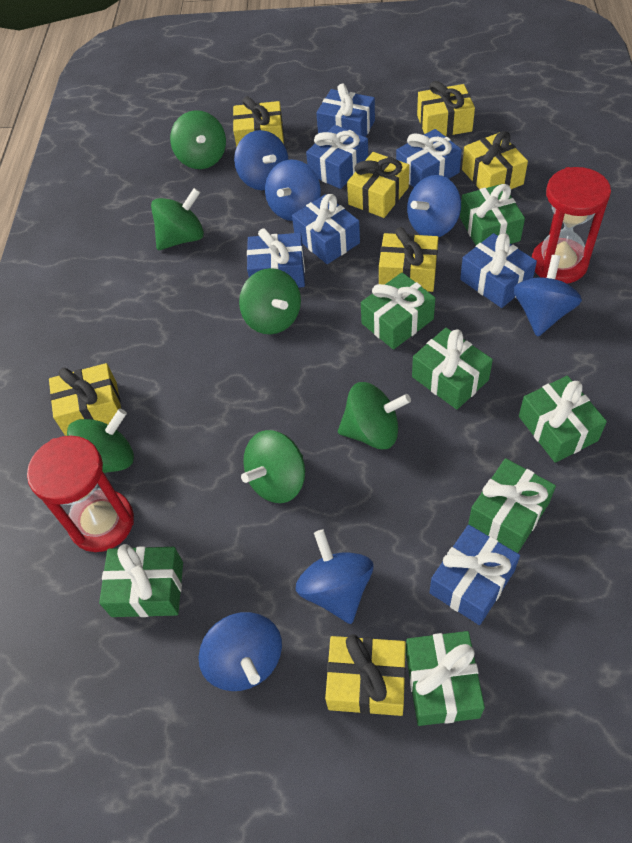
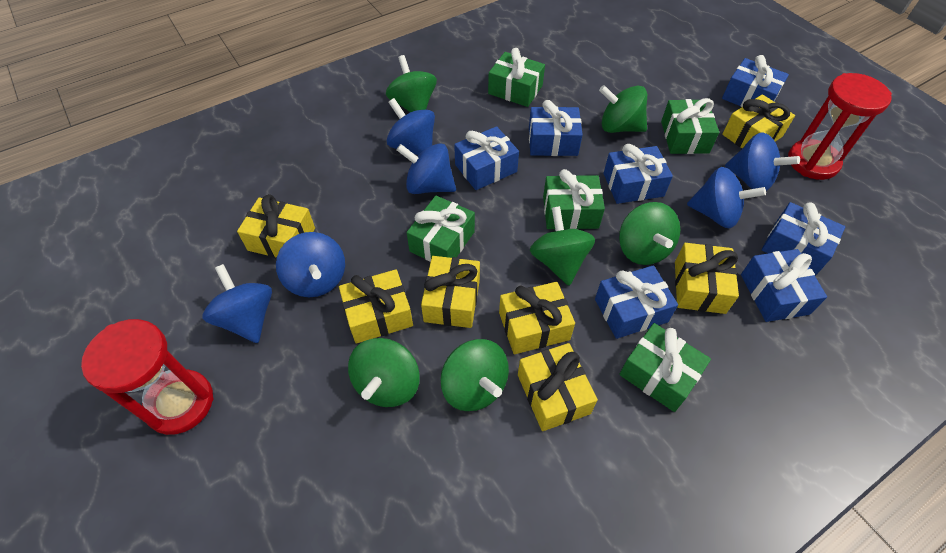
green gift: [99,544,183,617] [361,272,435,350] [406,631,485,726] [412,328,493,410] [460,184,525,245] [468,458,556,553] [519,376,607,462] = 7 -> [407,196,475,262] [488,48,545,107] [543,169,605,229] [619,323,711,412] [661,98,719,154] = 5

